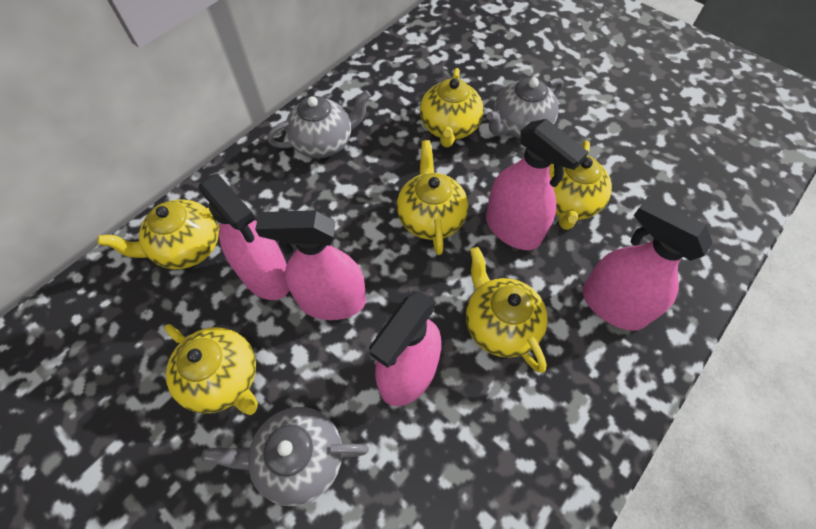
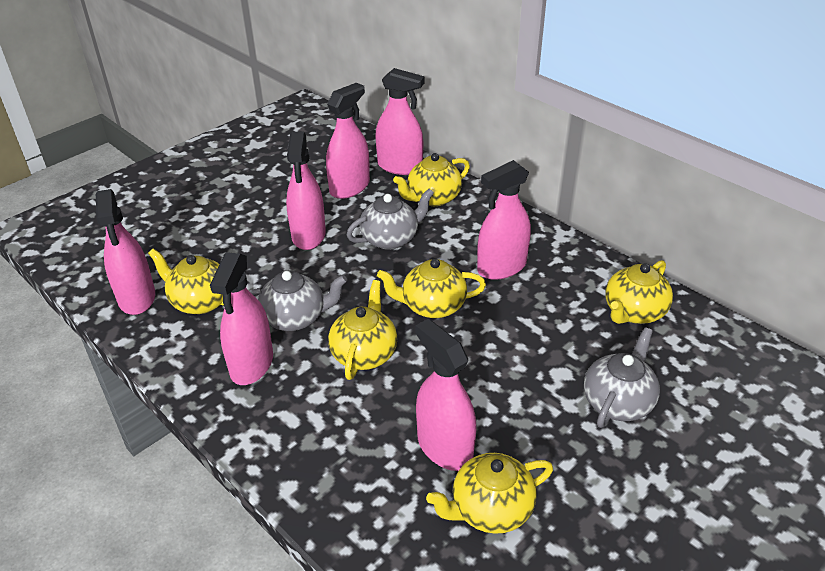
pink spray bottle: [199,173,289,300] [255,210,366,320] [369,291,441,406] [486,119,588,250] [583,197,713,331] = 5 -> [96,189,155,315] [210,252,273,385] [286,132,326,250] [326,83,370,199] [375,68,424,175] [415,319,477,471] [477,160,531,280] = 7

